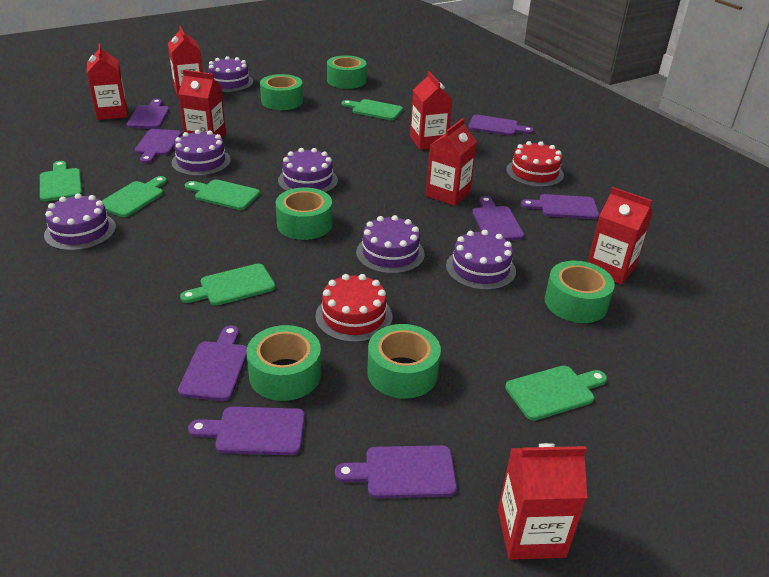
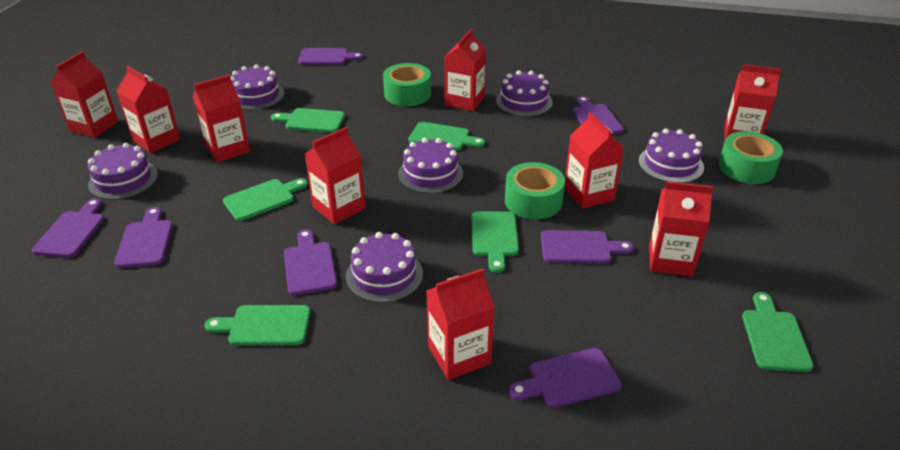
green tape: [246,325,321,401] [260,74,303,110] [276,187,332,240] [327,55,367,89] [367,324,441,399] [545,261,615,323] = 6 -> [383,63,431,106] [505,162,565,219] [719,131,783,184] = 3
purple cutting board: [127,99,169,129] [135,129,182,164] [178,326,247,401] [188,406,305,455] [335,445,457,498] [468,115,534,136] [472,196,524,241] [521,194,599,219] = 8 -> [32,198,104,258] [114,207,173,268] [284,229,337,296] [298,48,363,65] [509,348,621,408] [541,230,634,264] [572,96,624,134] = 7
red cake: [315,274,392,343] [506,141,564,187] = 2 -> none = 0
red carton: [87,44,128,120] [168,26,203,98] [178,70,226,138] [410,71,453,150] [426,118,477,206] [498,443,587,560] [588,187,653,285] = 7 -> [50,51,118,138] [117,66,180,153] [193,75,250,162] [305,127,366,224] [426,269,495,380] [444,29,487,111] [564,112,624,209] [649,181,714,277] [725,64,781,139] = 9

